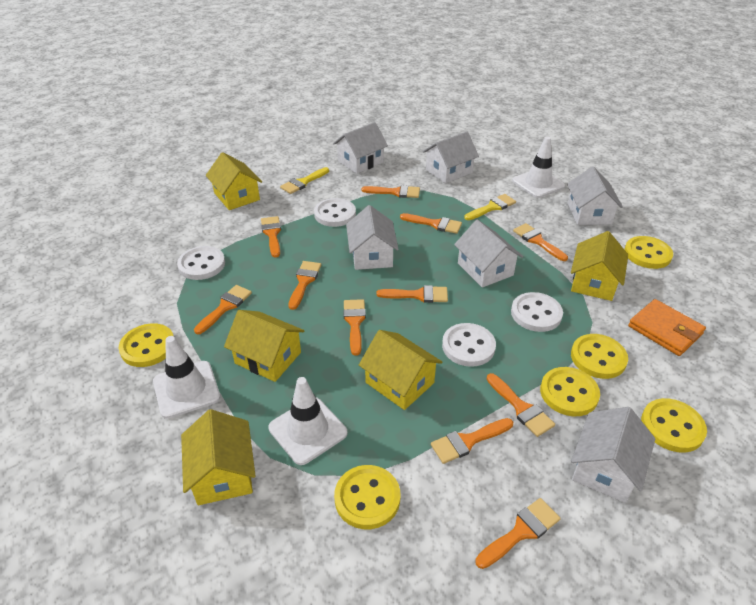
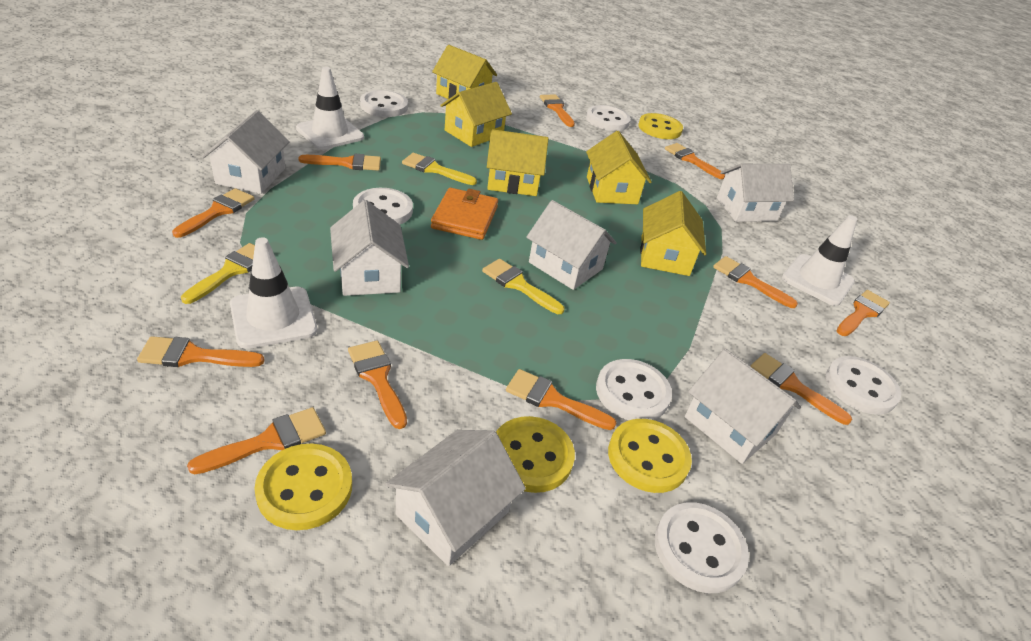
white button: [177,246,225,280] [314,198,356,227] [442,323,496,367] [511,292,563,332] = 4 -> [353,188,413,224] [360,90,408,117] [586,105,631,131] [596,359,672,420] [655,502,749,593] [826,356,901,415] = 6
yellow brush: [280,167,329,194] [464,194,516,220] = 2 -> [181,243,255,304] [402,153,477,185] [482,259,565,314] = 3
yellow button: [119,323,173,367] [334,465,400,529] [540,367,600,416] [571,334,628,379] [624,236,673,269] [641,398,707,453] = 6 -> [254,444,352,530] [496,416,575,493] [608,419,692,493] [638,113,683,139] = 4

